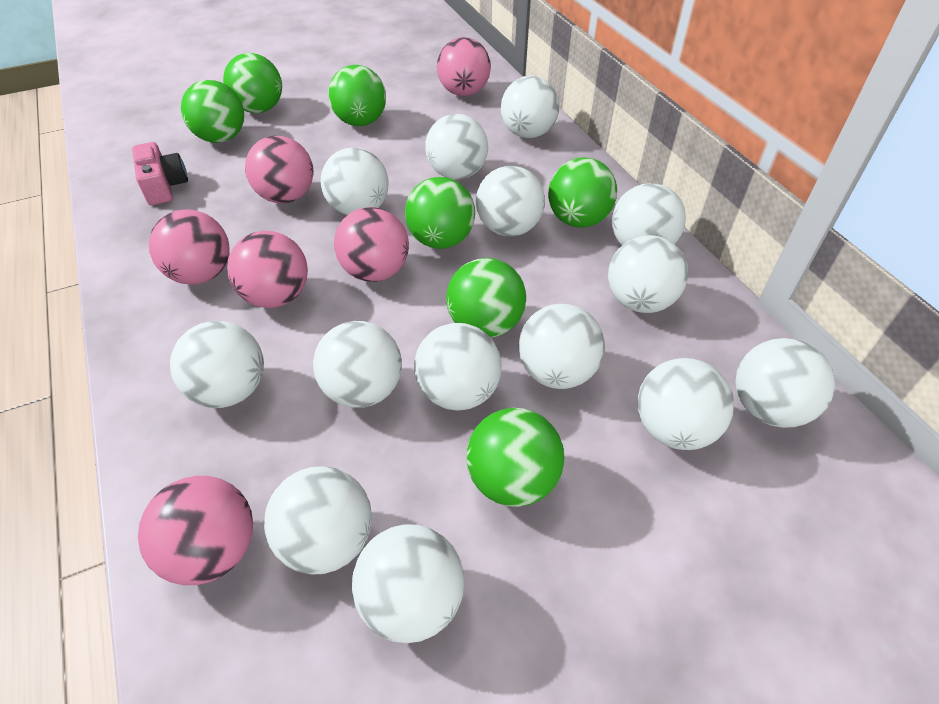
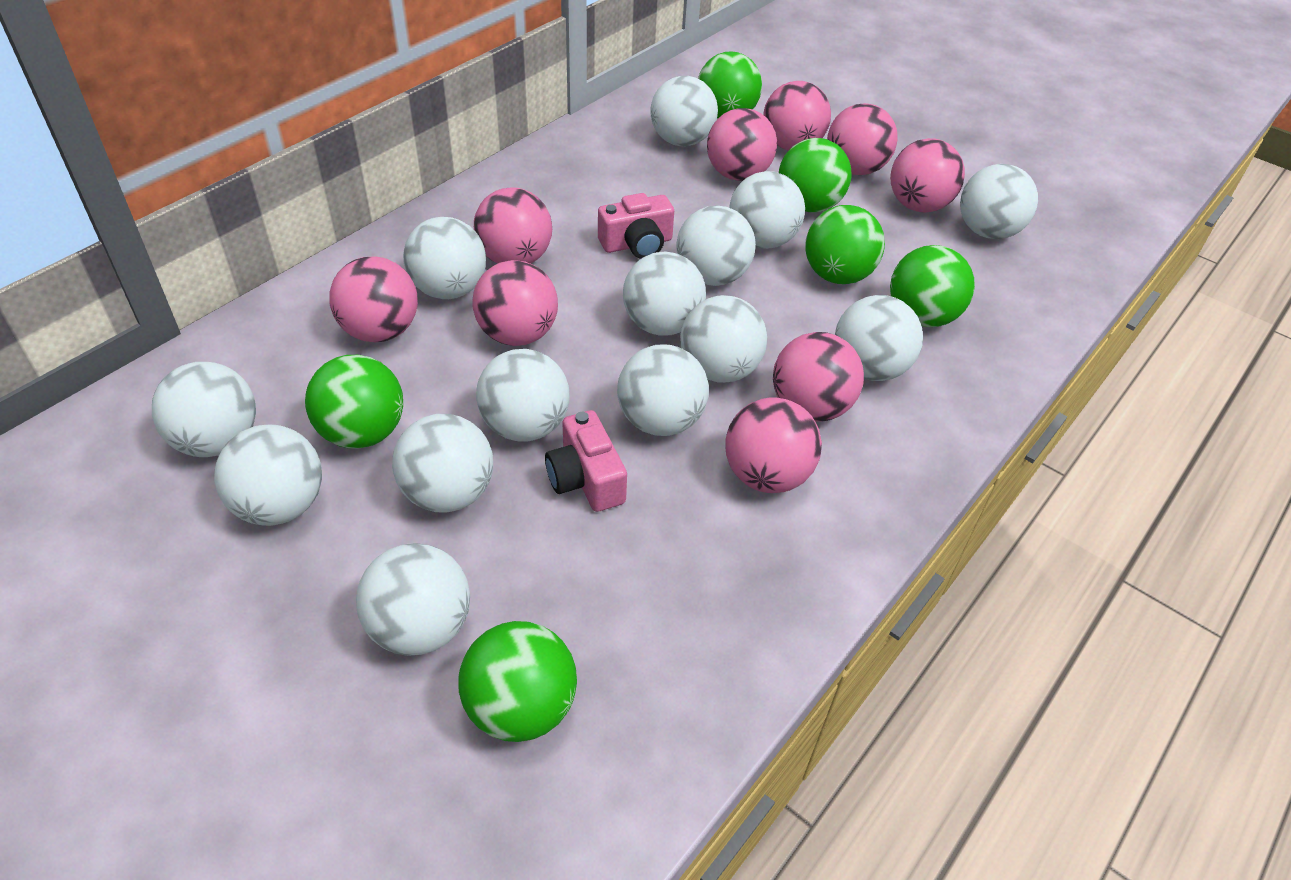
green ball: [181,80,244,143] [223,53,282,113] [328,65,386,126] [405,177,475,249] [446,258,526,338] [466,408,564,507] [548,157,617,227] = 7 -> [305,355,403,448] [458,621,577,742] [698,51,762,118] [779,138,852,212] [805,205,885,284] [890,245,975,327] = 6
pink ball: [138,476,253,585] [149,209,230,285] [227,231,308,308] [245,136,313,204] [334,207,409,282] [437,37,491,96] = 6 -> [329,256,418,343] [472,260,558,346] [474,187,552,264] [707,108,777,181] [725,397,822,493] [763,81,831,150] [773,332,864,421] [827,103,898,175] [890,138,965,213] = 9
pink camera: [132,142,188,205] = 1 -> [545,410,627,512] [598,193,674,259] = 2

